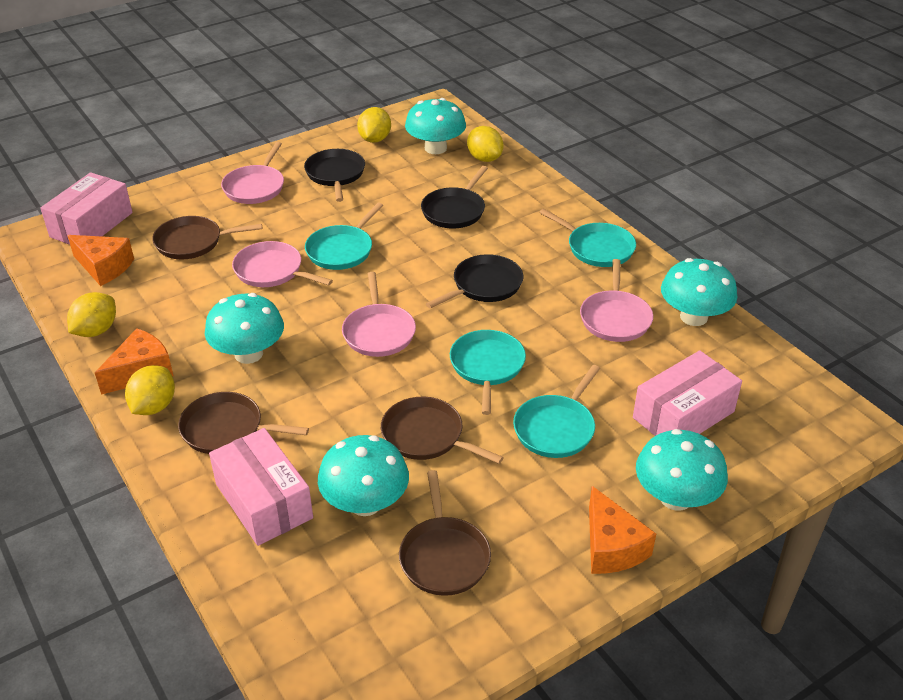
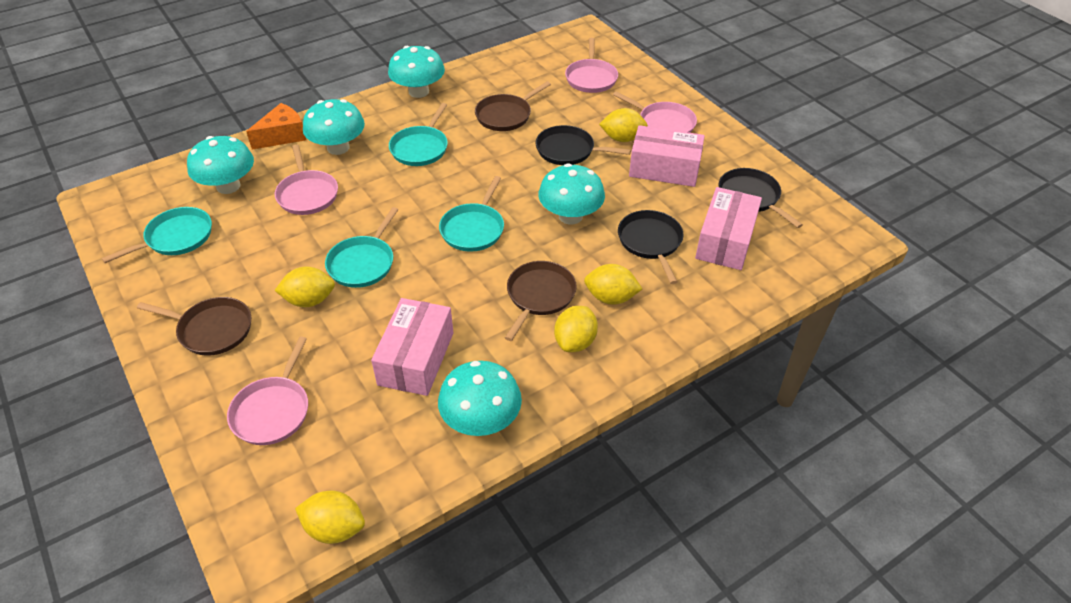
brown pan: [152,216,262,259] [178,392,309,454] [381,397,504,464] [399,470,491,596] = 4 -> [137,297,251,355] [475,81,551,131] [505,261,577,341] = 3
orange cheese: [67,235,134,286] [95,328,174,395] [589,486,656,574] = 3 -> [246,103,306,150] = 1
yellow lemon: [67,292,116,337] [125,365,175,415] [357,107,391,143] [467,126,504,162] = 4 -> [274,267,335,307] [295,491,365,544] [554,306,598,352] [584,264,642,305] [599,108,648,142] = 5

